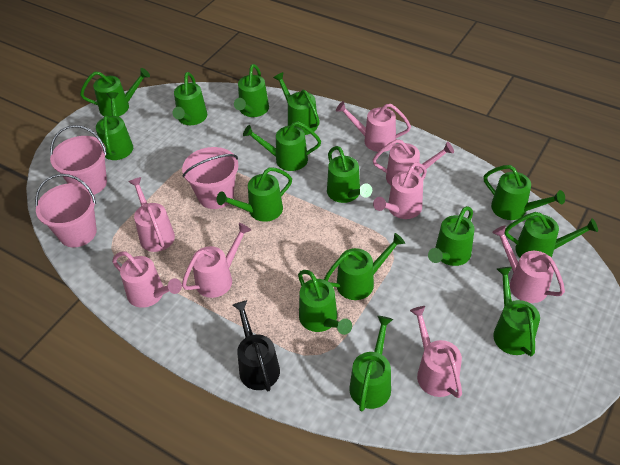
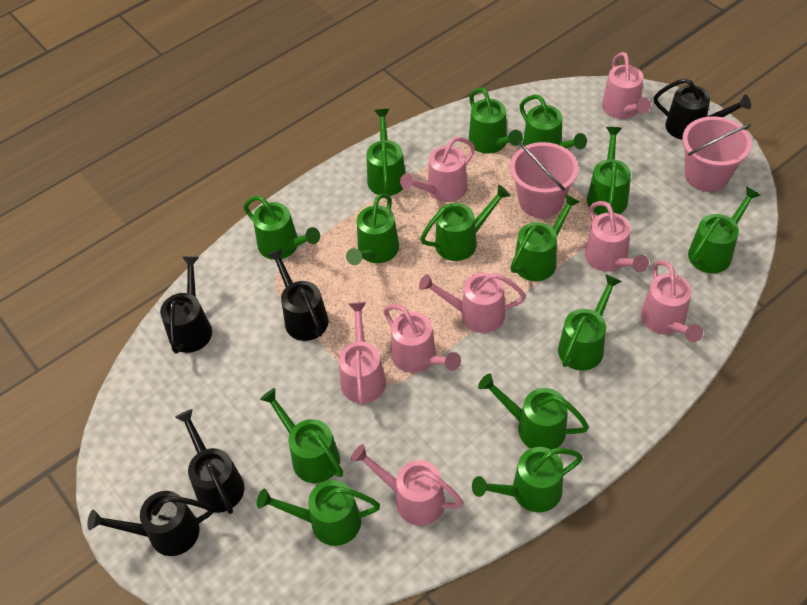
black watering can: [233,300,280,391] = 1 -> [87,491,213,556] [160,256,212,354] [175,409,244,514] [268,248,328,341] [654,78,751,140] = 5
green watering can: [80,68,150,117] [96,92,133,160] [172,72,207,125] [217,167,292,222] [234,64,269,117] [243,121,321,171] [273,72,320,135] [298,270,352,335] [324,233,405,300] [327,146,372,203] [349,316,393,412] [428,206,475,266] [484,165,565,220] [493,267,540,356] [505,212,598,258] = 15 -> [244,196,320,260] [257,480,380,546] [260,388,343,483] [346,193,399,265] [367,109,406,196] [420,185,510,261] [469,87,523,154] [472,447,583,512] [478,373,589,450] [510,194,580,281] [520,94,587,149] [558,274,622,371] [587,127,631,215] [688,186,760,273] = 14
pink bucket: [35,174,97,247] [50,125,107,195] [182,147,238,209] = 3 -> [510,142,578,218] [682,116,752,192] = 2

